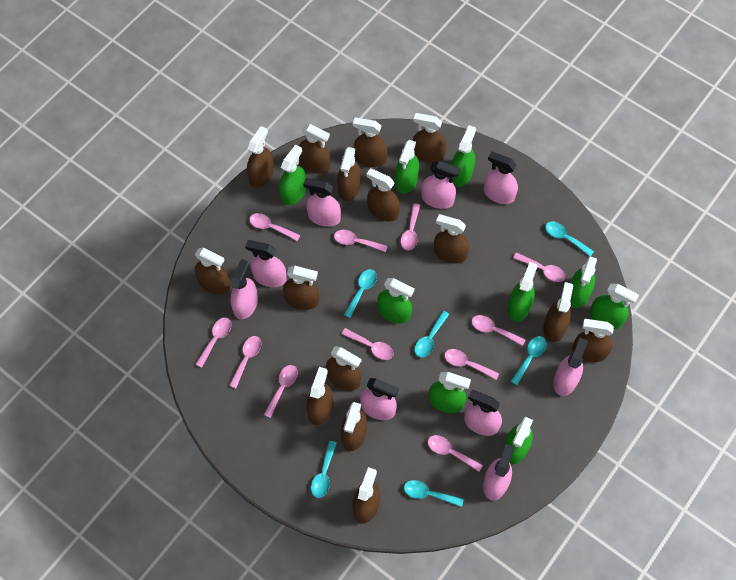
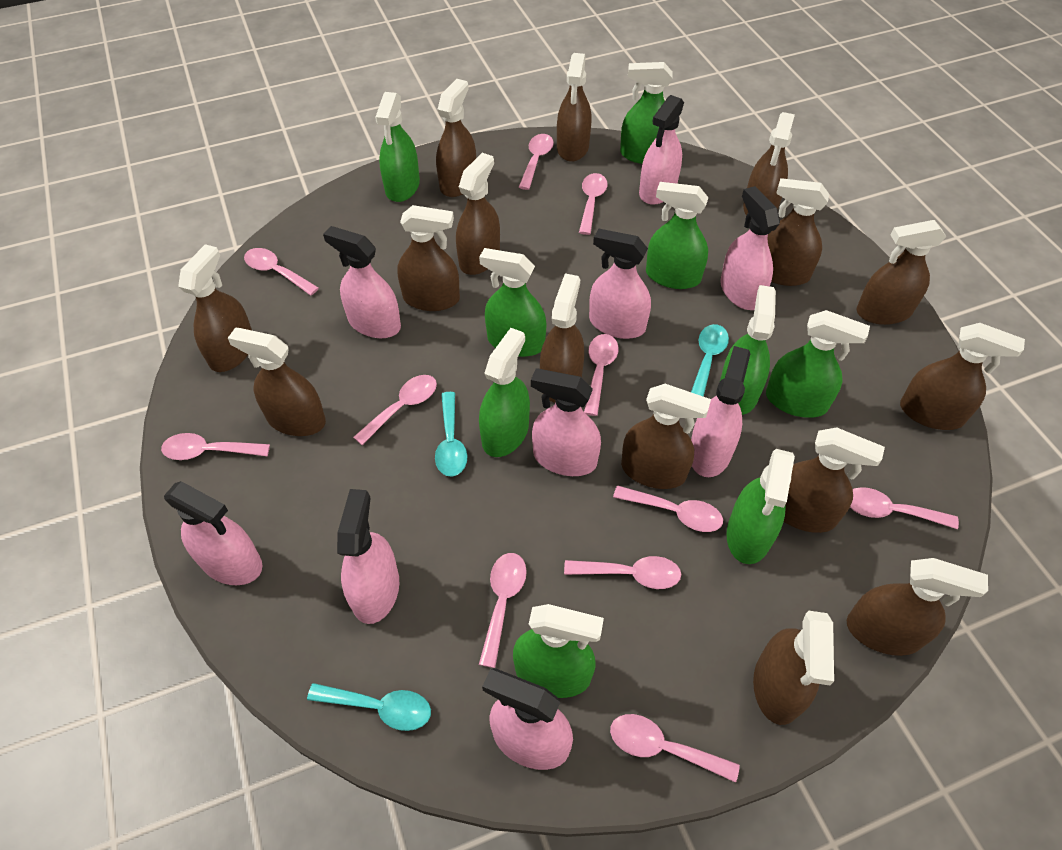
turquoise spoon: [311,441,337,498] [344,269,377,318] [404,480,464,507] [415,311,449,358] [511,336,547,385] [545,221,594,256] = 6 -> [307,683,431,731] [435,392,467,477] [691,324,729,397] = 3

